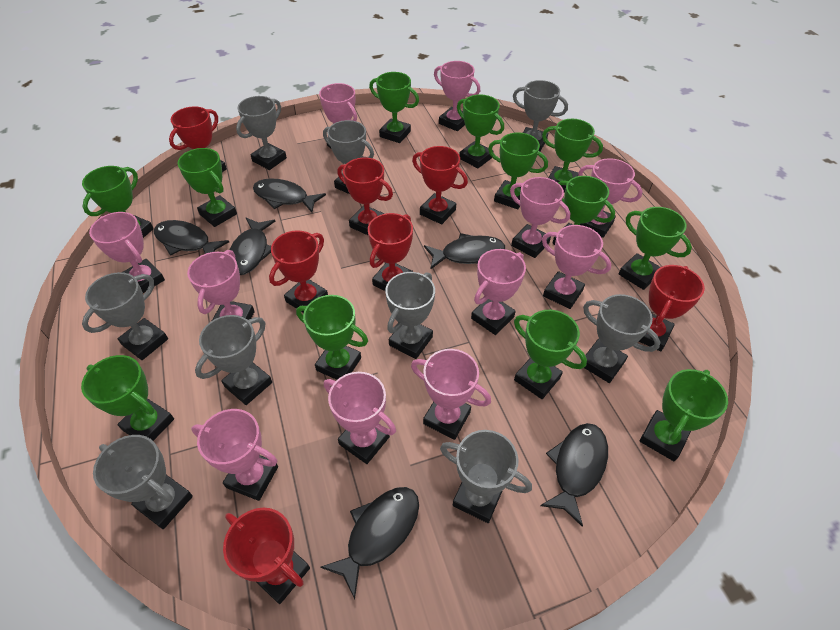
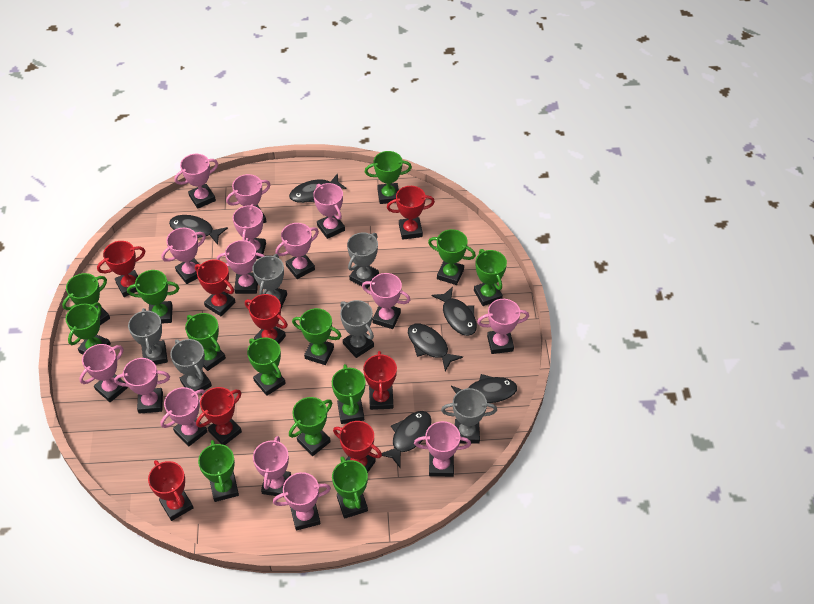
green trophy: [81,355,174,441] [82,166,154,238] [178,148,237,227] [296,295,368,380] [369,72,419,143] [457,94,504,168] [488,132,548,209] [514,310,587,399] [542,119,603,193] [552,176,615,245] [619,207,692,290] [640,369,728,461] = 12 -> [62,273,110,325] [66,302,111,354] [127,270,179,324] [185,313,226,371] [198,440,239,502] [247,337,286,396] [289,397,332,456] [292,308,341,365] [332,364,365,424] [332,456,368,519] [365,151,412,204] [428,229,476,285] [474,249,507,306] = 13
grey trophy: [82,272,168,360] [93,435,193,529] [195,315,272,405] [236,96,287,170] [323,120,374,194] [385,272,435,359] [440,430,532,523] [513,80,568,151] [583,294,661,383] = 9 -> [128,308,168,365] [170,339,212,391] [252,254,287,309] [340,300,374,358] [347,232,379,289] [441,388,497,443] = 6
pink trophy: [89,212,165,293] [187,250,255,321] [191,409,278,501] [319,83,357,148] [324,372,396,464] [411,349,491,440] [434,61,480,131] [471,249,526,335] [510,177,570,258] [542,225,611,309] [578,158,642,238] = 11 -> [79,344,128,402] [114,358,170,414] [161,228,206,284] [161,387,207,446] [174,154,218,209] [217,240,265,294] [226,174,271,223] [233,204,266,259] [253,436,291,496] [273,472,331,530] [276,223,319,279] [313,183,345,239] [362,273,410,329] [414,421,471,477] [477,299,529,354] = 15
red trophy: [169,106,227,172] [223,508,310,604] [269,230,328,313] [337,158,393,235] [368,213,413,291] [412,146,468,224] [639,265,705,352] = 7 -> [97,241,145,297] [148,460,194,521] [195,259,235,316] [196,387,242,445] [245,294,288,344] [333,421,382,473] [363,351,397,410] [387,186,435,240] = 8

